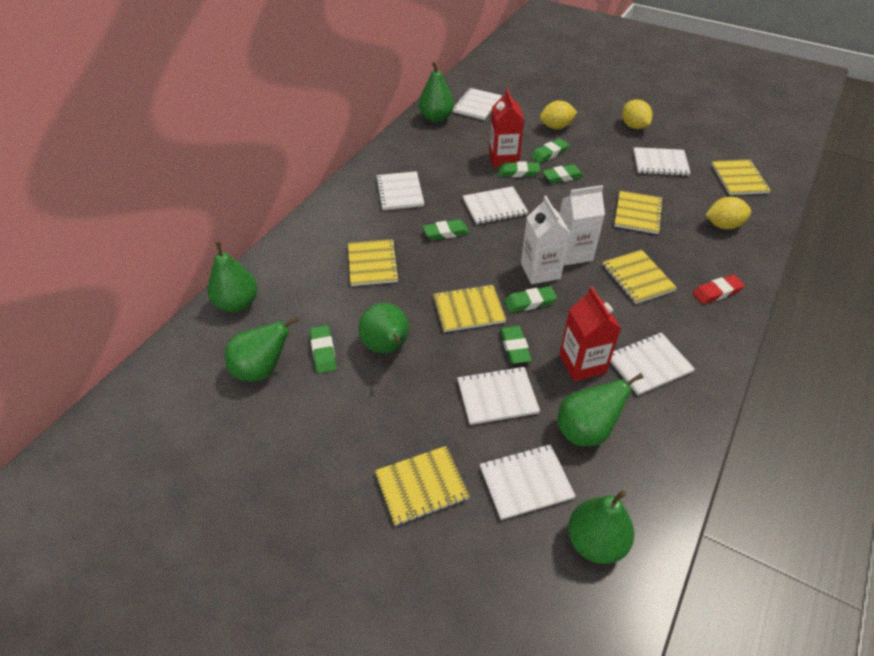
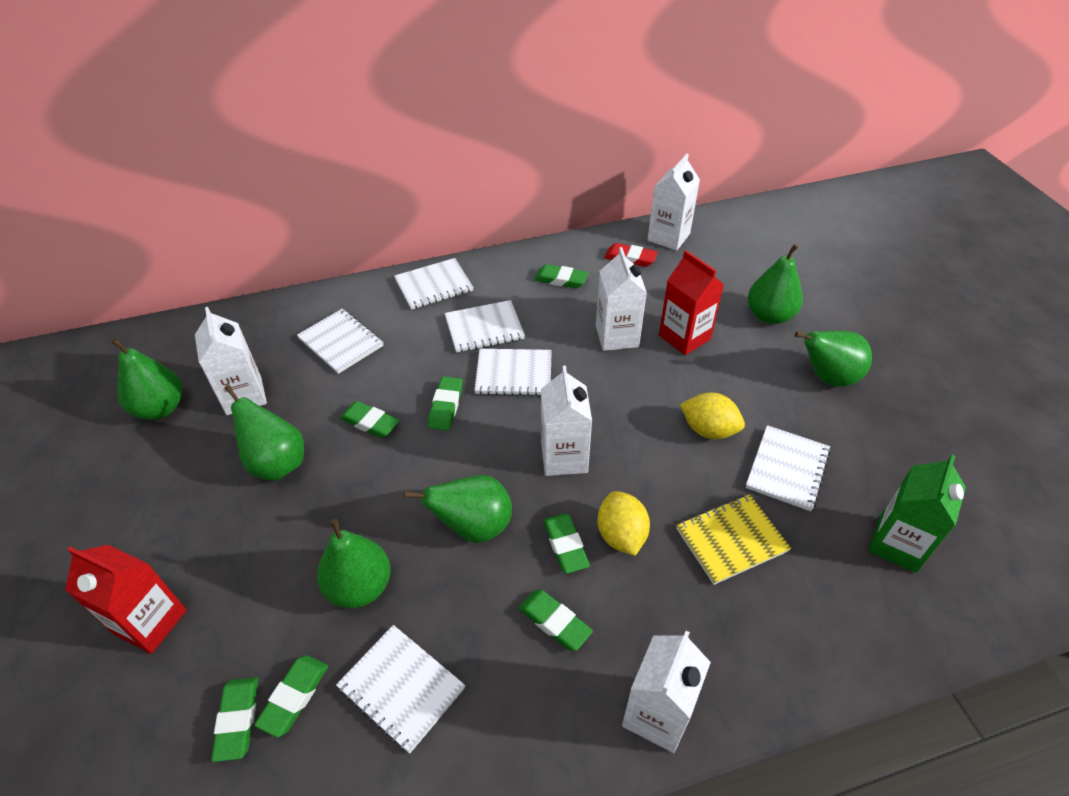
green carton: none = 0 -> [868,455,966,573] = 1
white carton: [521,196,570,284] [560,185,605,265] = 2 -> [195,307,267,415] [541,366,592,476] [596,247,647,351] [622,631,711,753] [648,154,700,251] = 5
white notebook: [376,171,424,210] [452,88,502,120] [457,366,540,425] [463,186,528,224] [480,444,576,520] [610,332,695,395] [633,147,691,176] = 7 -> [297,308,384,374] [336,625,465,754] [394,258,474,310] [445,300,525,353] [474,349,552,396] [746,425,831,511] = 6
yellow lemon: [540,100,577,129] [622,100,652,129] [706,197,751,229] = 3 -> [597,491,650,556] [680,393,745,439] = 2
yellow notebook: [348,239,400,286] [375,446,470,526] [433,284,507,332] [602,250,677,304] [614,190,664,234] [711,159,771,195] = 6 -> [676,494,791,585] = 1

